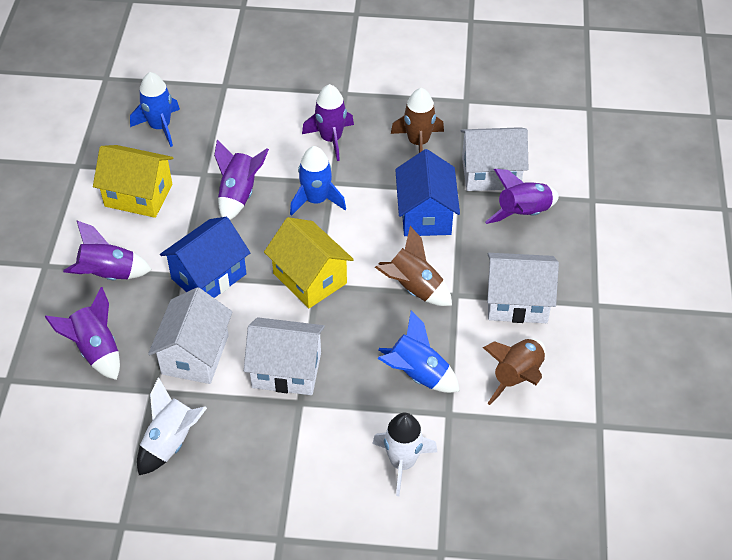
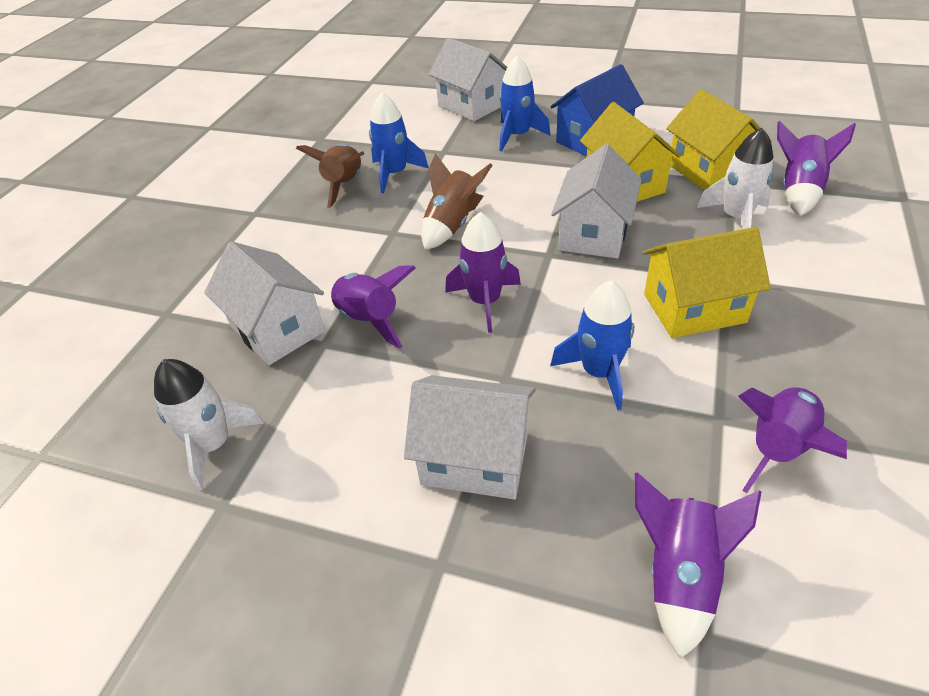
blue house: [160,217,250,298] [395,149,460,236] = 2 -> [550,64,644,156] = 1
brown rocket: [375,226,452,306] [391,88,444,153] [483,339,545,405] = 3 -> [296,144,364,208] [421,153,493,250] = 2
yellow house: [93,145,173,218] [264,217,354,308] = 2 -> [580,102,681,202] [643,227,771,338] [666,89,771,190] = 3

